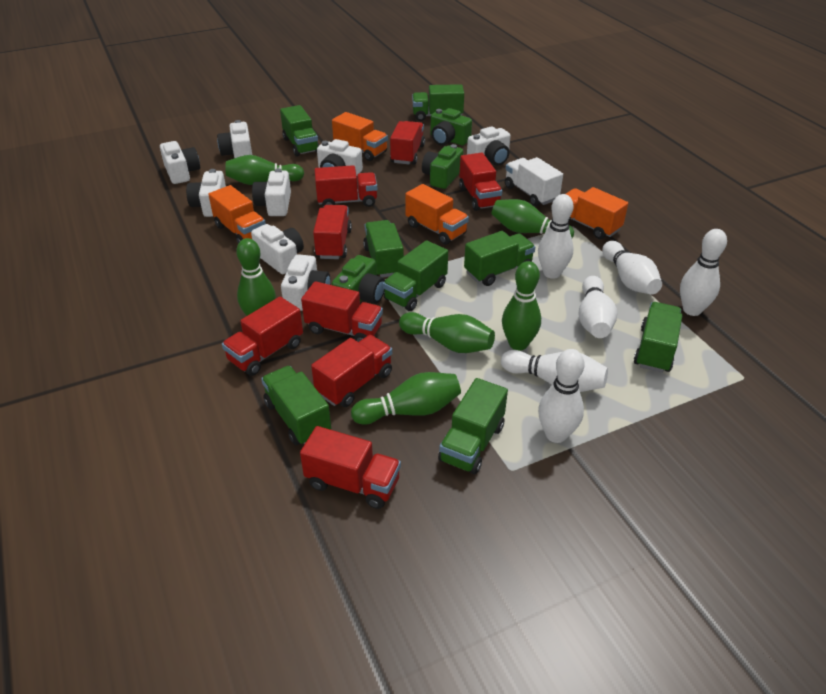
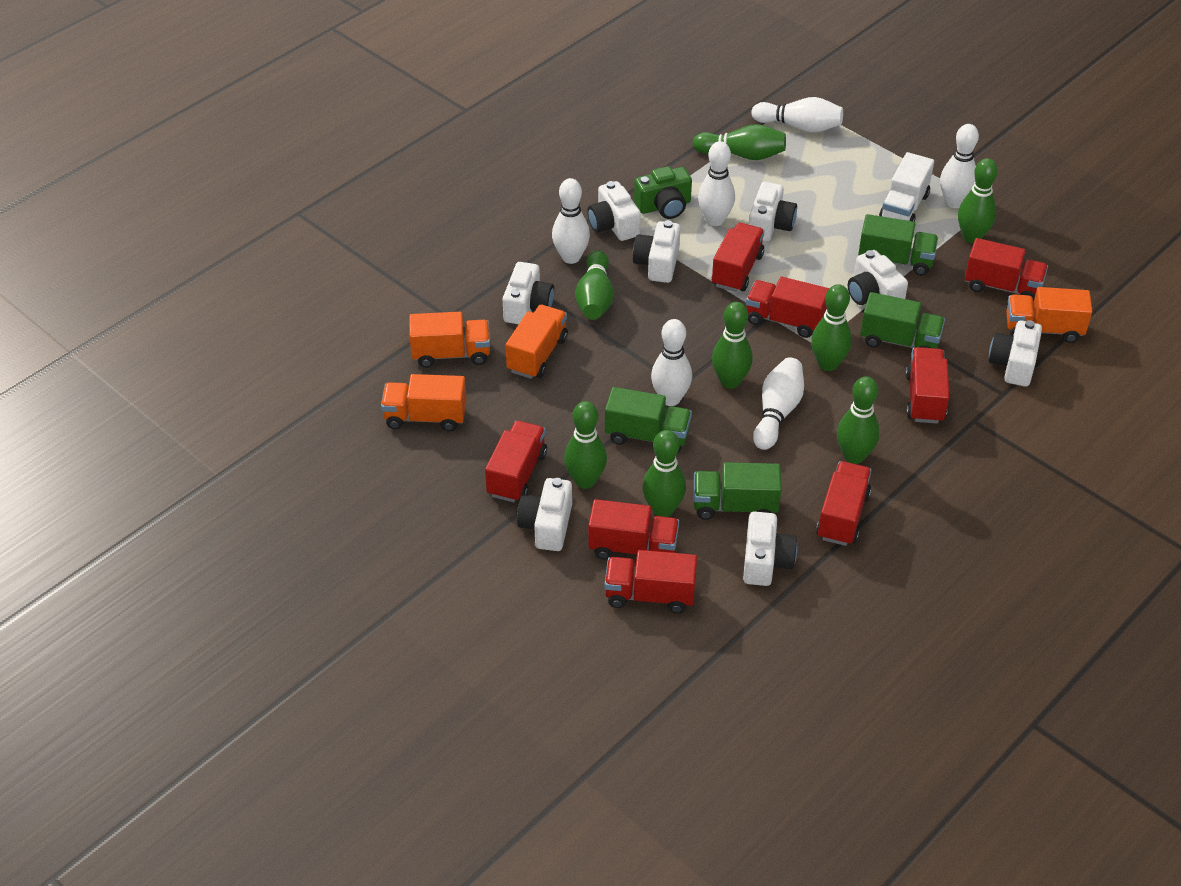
green bowling pin: [226,155,304,185] [236,238,276,316] [351,372,461,425] [399,312,495,353] [492,199,574,238] [502,261,541,351] = 6 -> [564,401,607,489] [575,250,614,320] [643,430,686,517] [693,124,786,160] [712,302,753,389] [811,284,852,371] [837,376,880,464] [958,158,998,243] = 8
green camera: [332,255,385,304] [422,144,463,189] [430,108,472,146] = 3 -> [634,166,692,219] = 1
green truck: [261,366,331,445] [280,105,319,157] [363,220,404,277] [383,240,448,311] [412,84,464,121] [438,378,508,475] [464,231,535,286] [634,302,682,373] = 8 -> [605,387,692,454] [694,462,782,520] [858,214,938,276] [860,292,945,349] = 4

